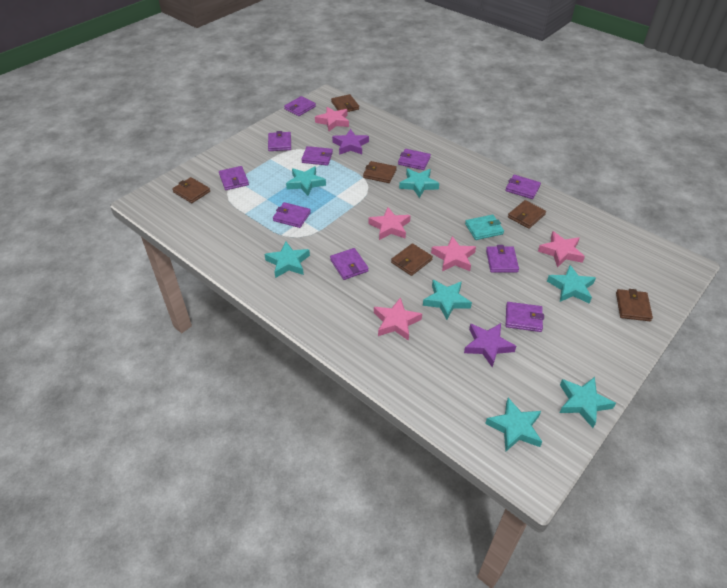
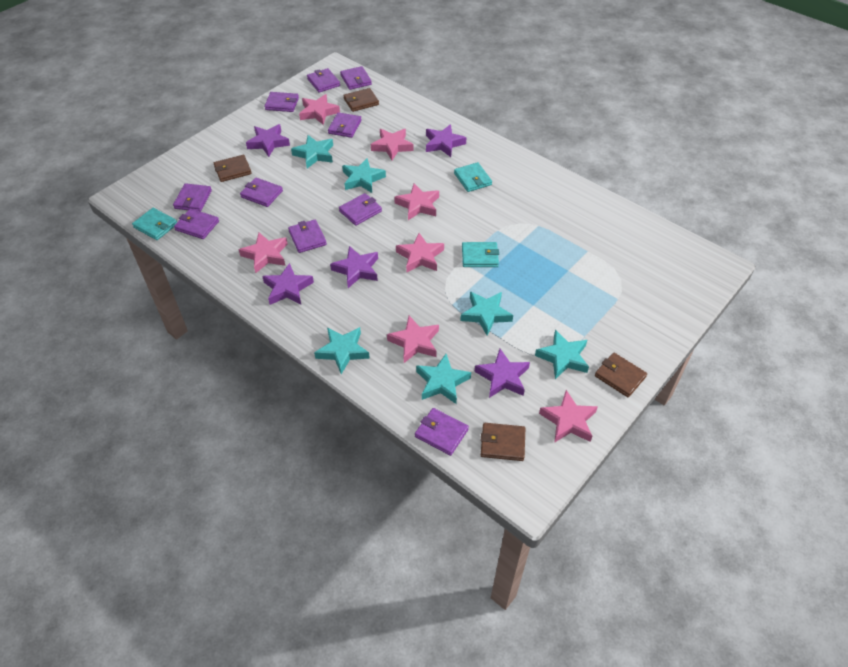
brown wallet: [172,177,210,203] [331,94,359,112] [363,161,397,183] [391,243,433,276] [508,200,546,229] [616,289,653,321] = 6 -> [214,155,252,182] [343,88,379,112] [481,423,525,461] [595,353,647,397] = 4
pink star: [315,107,349,131] [368,207,411,240] [374,297,422,341] [431,236,476,271] [538,231,585,268] = 5 -> [239,233,288,273] [299,94,340,125] [371,129,414,160] [387,316,439,363] [394,184,439,220] [396,233,444,272] [539,390,598,443] = 7
purple star: [332,129,369,155] [464,323,516,368] = 2 -> [246,124,290,157] [262,263,314,305] [330,246,378,288] [426,124,467,157] [475,349,530,398] = 5
turquoise star: [264,242,310,278] [286,166,326,196] [399,169,439,198] [423,280,472,320] [485,398,542,451] [547,265,596,304] [559,377,616,428] = 7 -> [291,135,333,168] [314,327,370,374] [342,158,386,193] [416,354,471,404] [460,292,513,335] [535,330,589,379] = 6
turquoise wallet: [465,215,504,240] = 1 -> [132,208,177,240] [454,162,492,192] [462,242,499,267] = 3

